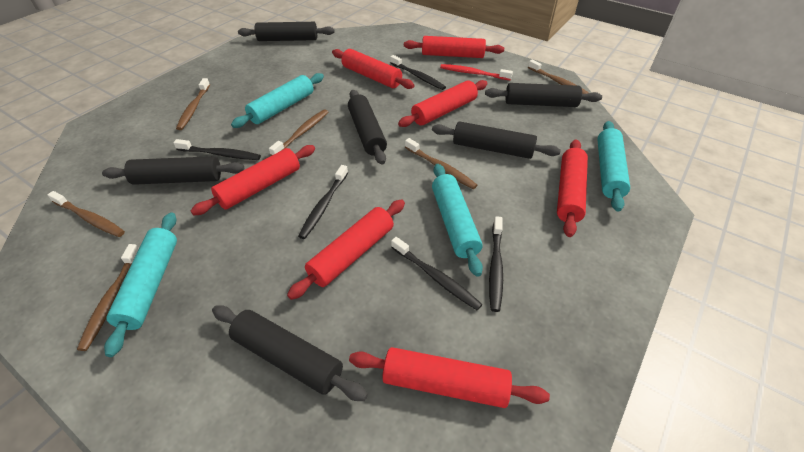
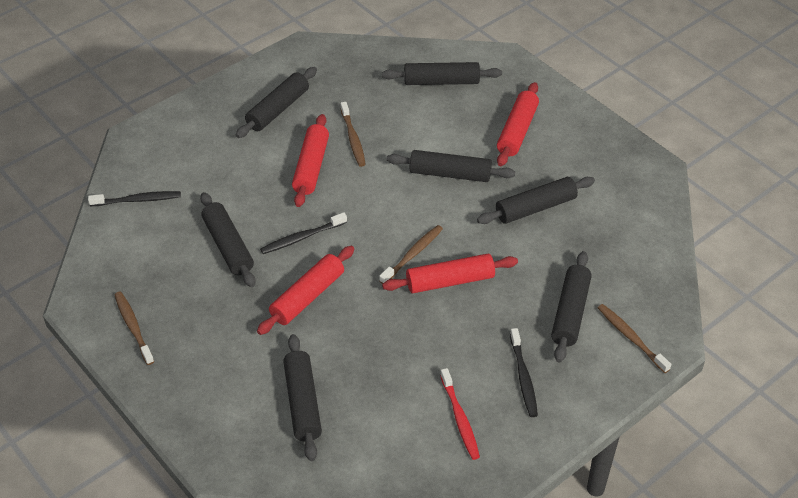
black rolling pin: [102,156,244,185] [212,305,368,401] [238,22,335,41] [348,90,387,164] [432,121,561,159] [485,83,602,107] = 6 -> [200,192,256,287] [236,67,317,138] [283,334,322,461] [382,62,502,85] [387,150,515,182] [477,177,595,224] [551,251,592,362] = 7
black toothbrush: [173,139,261,160] [298,165,348,239] [390,55,446,90] [391,237,483,310] [489,216,503,312] = 5 -> [88,191,181,206] [260,212,347,254] [510,328,538,417] = 3
brown toothbrush: [47,191,125,237] [77,244,139,351] [176,78,210,130] [269,109,328,156] [405,138,477,189] [528,60,589,94] = 6 -> [114,291,154,365] [341,102,366,167] [379,225,443,284] [598,304,671,373] = 4
red rolling pin: [191,145,315,216] [287,200,405,300] [332,49,414,89] [349,347,550,408] [398,80,488,127] [404,36,504,58] [557,140,588,237] = 7 -> [257,246,354,335] [292,114,329,207] [382,254,518,293] [497,82,539,166] = 4
turquoise rolling pin: [104,212,177,357] [231,73,324,128] [432,164,483,277] [597,121,630,212] = 4 -> none = 0

